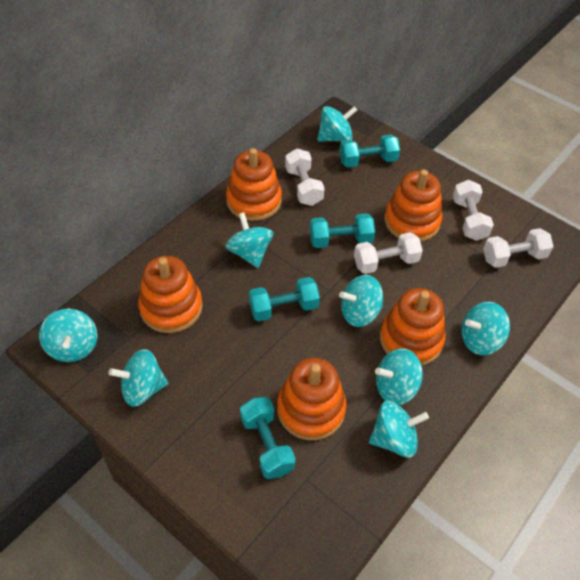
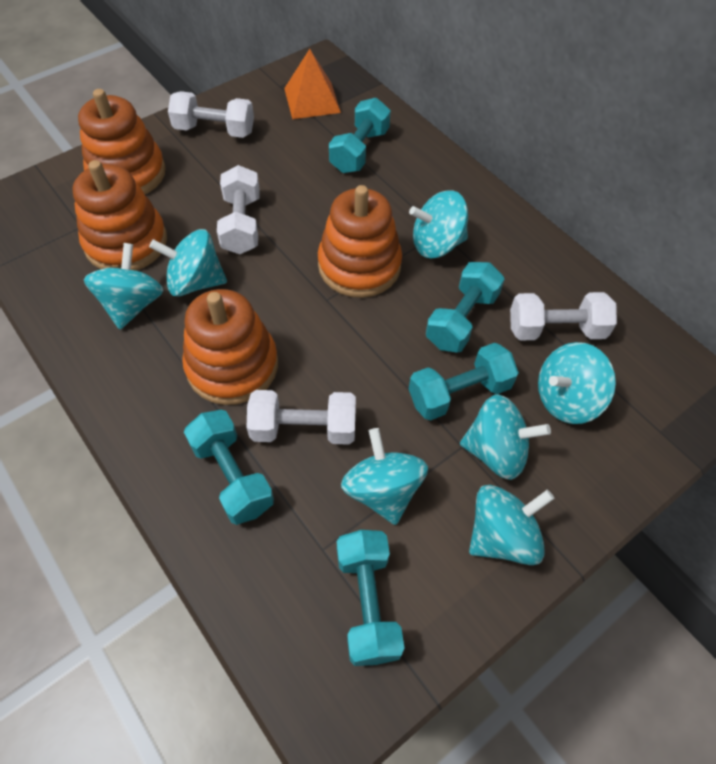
orange pyramid: none = 0 -> [284,49,341,119] = 1
orange stacking toy: [138,256,203,333] [226,148,282,221] [277,358,347,440] [380,288,446,366] [384,169,442,242] = 5 -> [72,160,167,271] [78,89,166,194] [182,289,278,405] [318,185,402,298] = 4
turquoise dumbbell: [240,397,295,479] [249,277,320,321] [310,213,375,248] [340,135,400,167] = 4 -> [184,410,274,525] [329,98,391,173] [337,530,405,666] [409,343,519,421] [426,262,505,353] = 5
turquoise spinning top: [39,309,98,362] [108,349,168,407] [225,212,274,268] [317,106,357,142] [339,275,383,327] [369,401,429,458] [375,348,423,405] [461,302,510,355] = 8 -> [84,243,163,329] [149,229,227,297] [341,428,428,525] [409,190,468,258] [460,394,551,480] [469,485,554,565] [538,342,616,424] = 7

